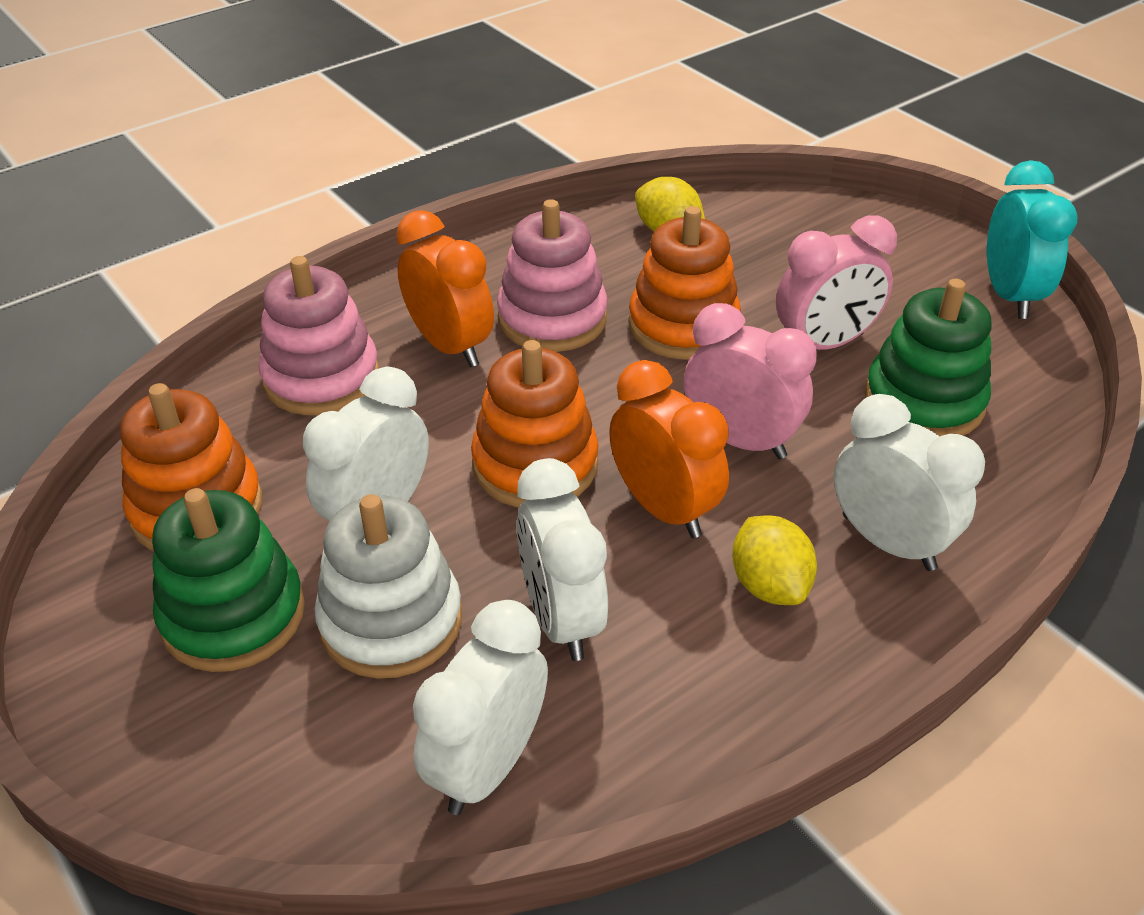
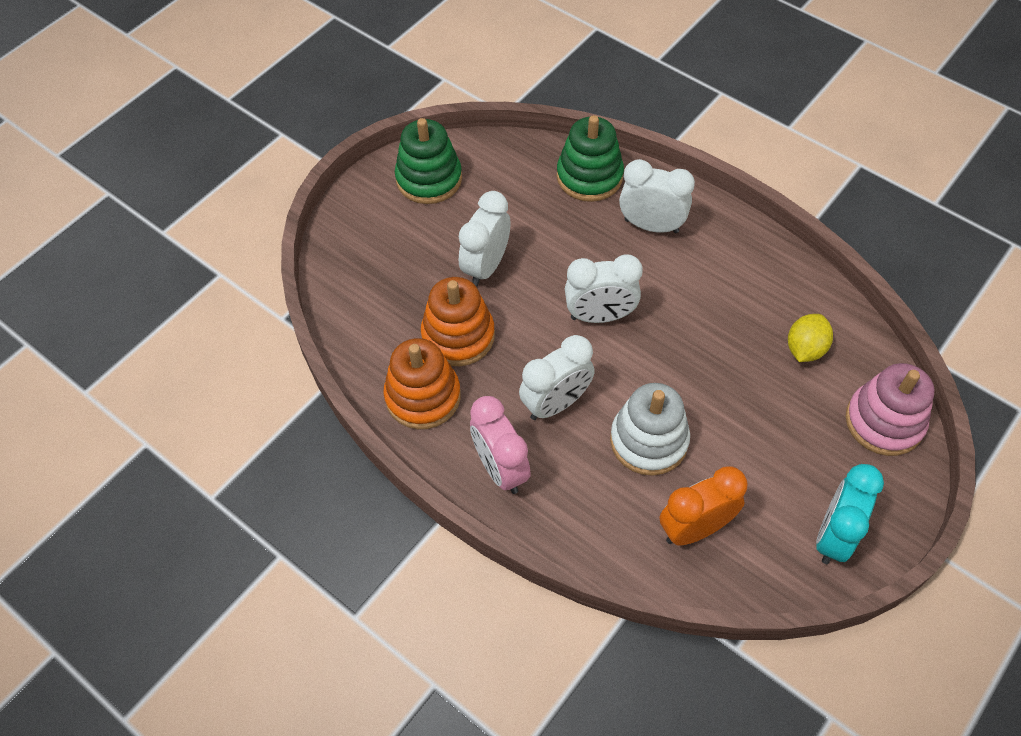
orange clock: [396,210,494,367] [609,360,729,538] = 2 -> [660,466,747,546] = 1
orange stacking toy: [120,383,262,551] [471,340,599,508] [628,206,741,360] = 3 -> [383,338,461,429] [421,277,495,366] = 2
pink clock: [684,303,817,459] [776,215,897,350] = 2 -> [470,396,531,494] = 1
pink stacking toy: [258,256,379,415] [497,199,608,352] = 2 -> [845,363,934,456] = 1
yellow lemon: [635,177,705,232] [732,515,817,605] = 2 -> [788,314,833,362] = 1

